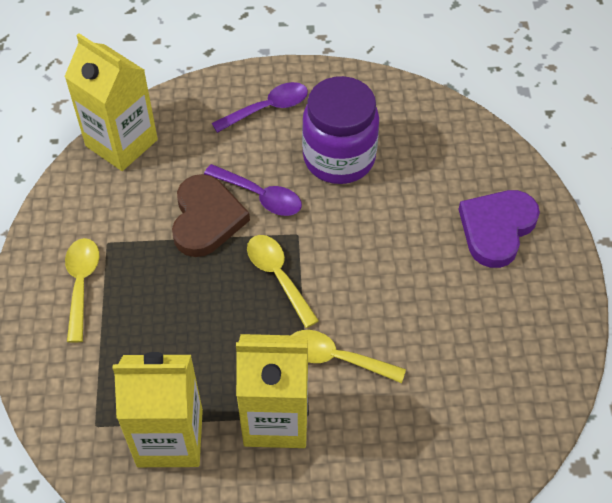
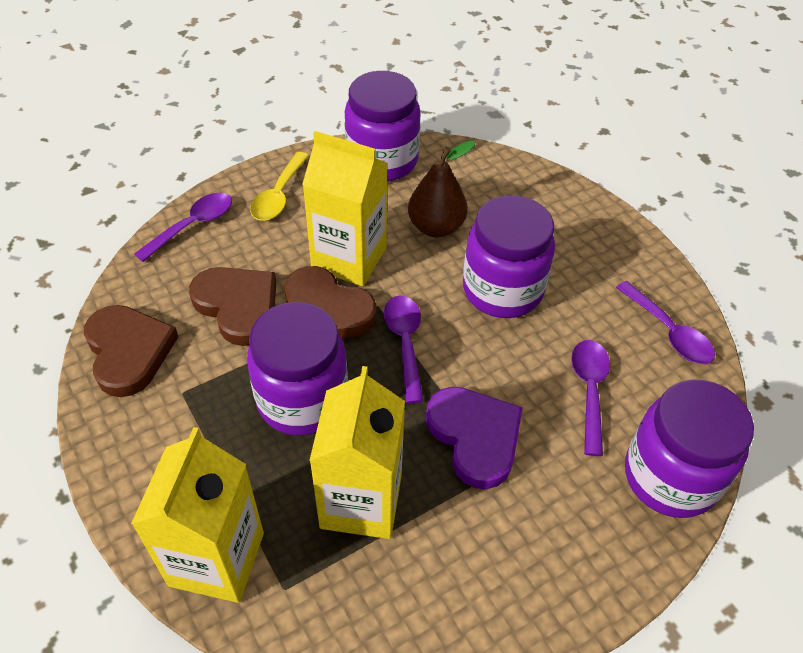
brown heart: [172,174,250,257] = 1 -> [84,305,178,397] [189,267,276,346] [285,266,376,338] = 3
brown pear: none = 0 -> [408,140,475,237] = 1
purple jar: [302,76,379,184] = 1 -> [247,302,348,435] [345,71,421,182] [463,195,555,318] [625,380,754,518] = 4
purple spoon: [204,164,302,216] [212,82,308,133] = 2 -> [134,193,232,262] [384,295,423,403] [571,340,610,456] [616,281,715,364] = 4
yellow spoon: [65,238,99,343] [247,235,319,328] [292,330,406,383] = 3 -> [250,152,309,221] = 1

